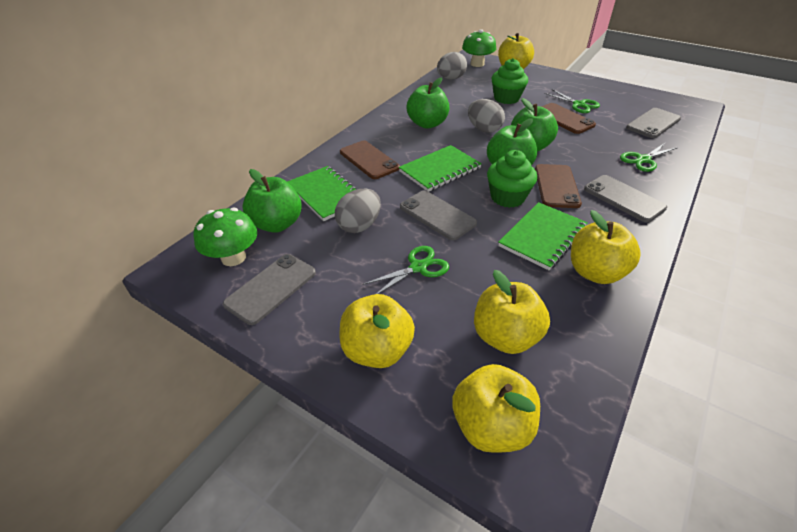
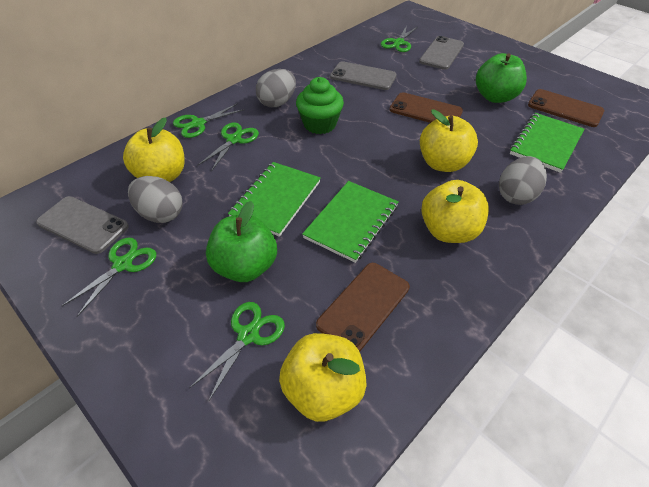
green apple: [242,169,302,233] [407,77,449,129] [487,118,537,166] [511,98,558,152] = 4 -> [206,201,277,282] [476,53,527,103] = 2
green cupcake: [487,150,537,208] [491,58,528,104] = 2 -> [296,77,344,134] = 1
green mushroom: [193,208,257,266] [462,29,496,67] = 2 -> none = 0
green scissors: [362,246,449,294] [544,89,600,113] [620,143,677,172] = 3 -> [62,238,156,317] [173,103,244,138] [189,302,285,402] [197,123,259,172] [381,25,417,52] = 5
grey phone: [223,254,316,325] [400,190,477,240] [584,175,667,223] [626,108,681,138] = 4 -> [36,196,129,254] [330,61,396,90] [419,36,464,70] = 3
yellow apple: [340,294,415,368] [452,364,540,453] [474,270,550,354] [498,33,534,69] [571,210,641,284] = 5 -> [123,117,185,182] [279,333,367,422] [420,109,478,172] [421,180,489,243] = 4

